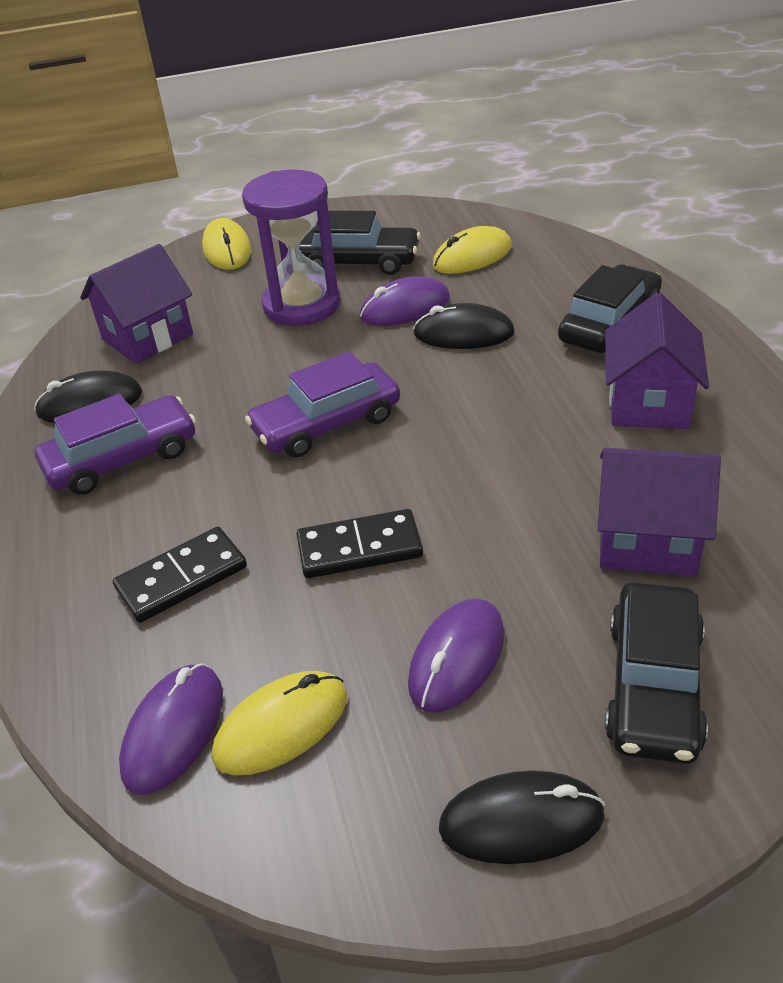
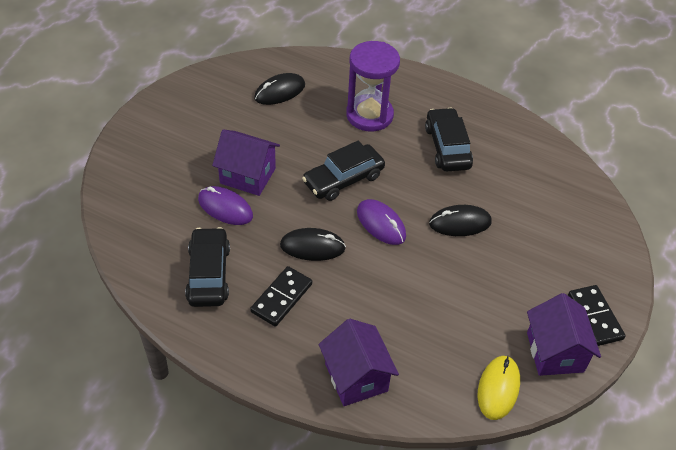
purple car: [35,394,196,495] [245,351,400,458] = 2 -> none = 0
purple mouse: [119,663,223,795] [360,276,450,326] [408,598,504,713] = 3 -> [198,186,253,225] [357,199,406,245] = 2
yellow mouse: [202,218,251,270] [212,671,347,775] [433,226,512,274] = 3 -> [478,356,520,420] = 1

